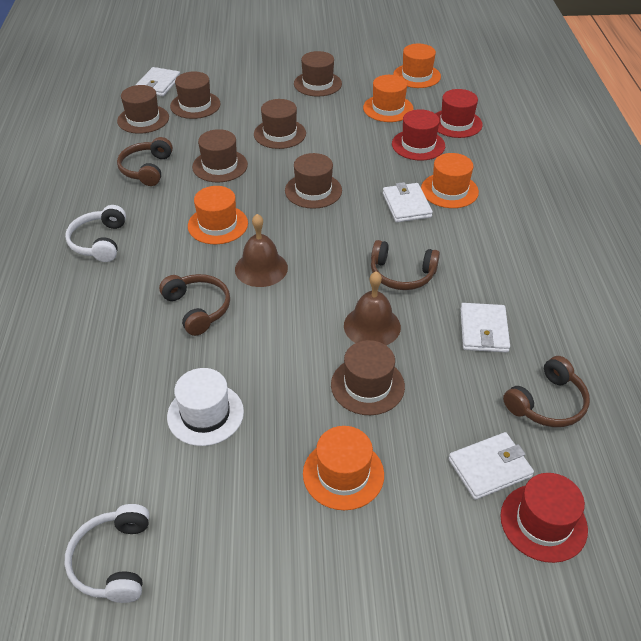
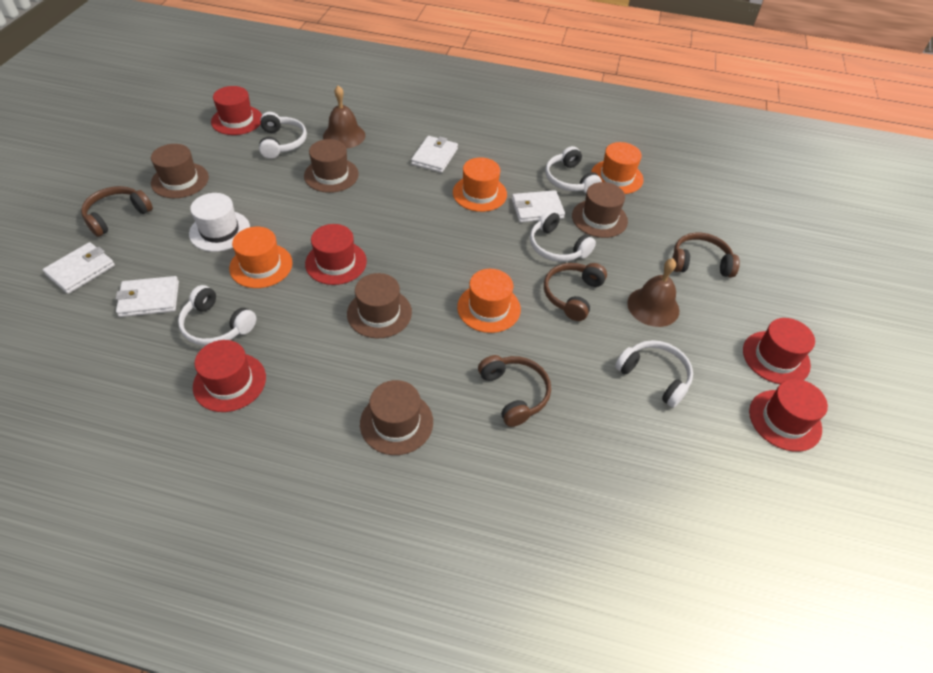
brown hat: [117,85,169,134] [170,71,221,119] [192,129,248,182] [254,99,306,149] [285,153,342,209] [294,51,342,97] [331,340,405,415] = 7 -> [151,144,209,198] [304,139,359,193] [347,273,412,338] [360,380,433,455] [572,182,628,238] = 5
orange hat: [188,186,248,244] [303,426,384,510] [363,75,414,122] [393,44,441,88] [421,153,479,208] = 5 -> [229,227,292,288] [453,157,507,212] [457,269,521,333] [591,142,644,194] = 4
red hat: [392,109,445,161] [436,89,483,138] [500,473,588,563] = 3 -> [193,340,266,412] [211,86,262,135] [305,224,367,285] [743,318,815,384] [749,379,828,452] = 5
white headphones: [64,504,149,603] [65,205,126,262] = 2 -> [178,285,257,346] [259,112,307,159] [530,210,596,262] [545,146,602,193] [615,340,693,408] = 5

